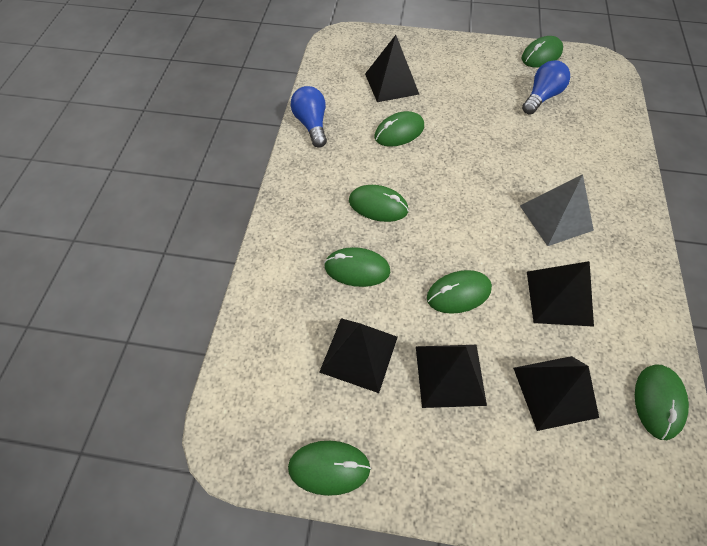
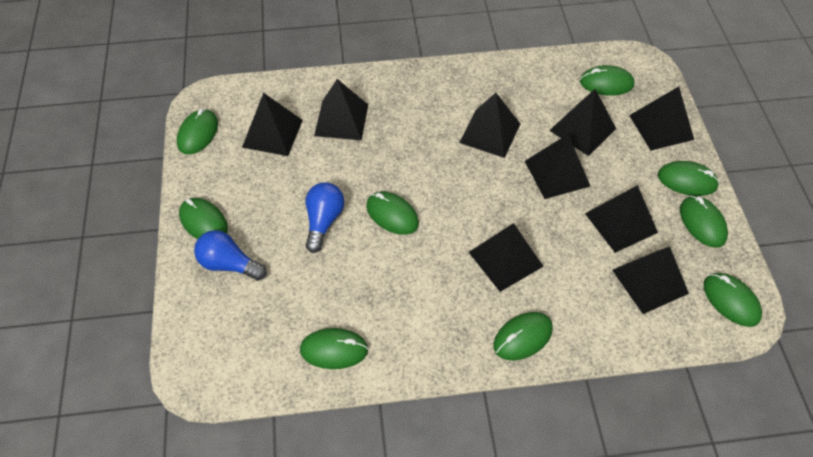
black pyramid: [319,318,398,393] [365,35,419,102] [416,345,487,408] [513,356,599,431] [527,261,594,327] = 5 -> [242,93,303,156] [314,79,368,140] [459,93,520,158] [469,223,544,292] [525,134,590,199] [549,89,616,156] [585,185,658,253] [612,247,689,314] [629,87,694,150] = 9
green mouse: [288,441,371,496] [324,247,390,287] [349,185,409,222] [374,111,424,147] [427,270,492,314] [521,36,563,67] [635,364,689,440] = 7 -> [177,108,218,155] [179,198,228,239] [300,328,368,369] [366,192,419,235] [493,312,553,361] [580,65,634,95] [658,161,719,196] [680,196,728,248] [703,273,762,327] = 9
grey pyramid: [520,174,594,246] = 1 -> none = 0

